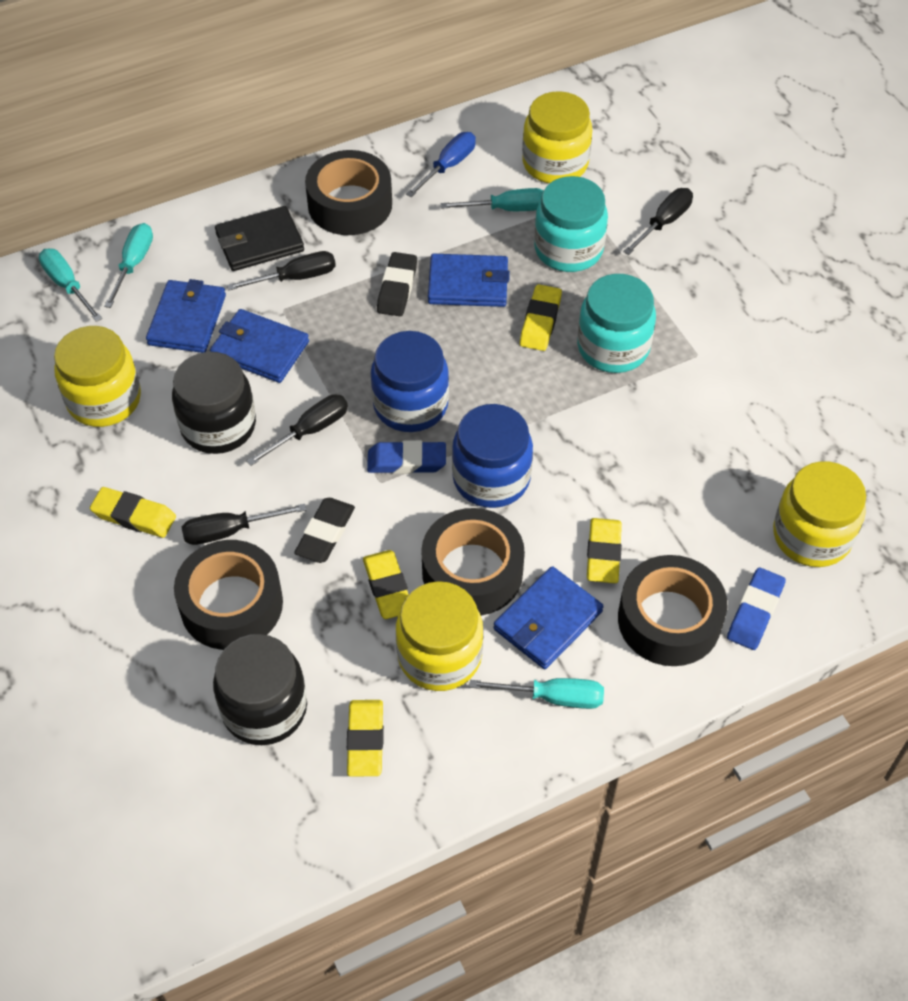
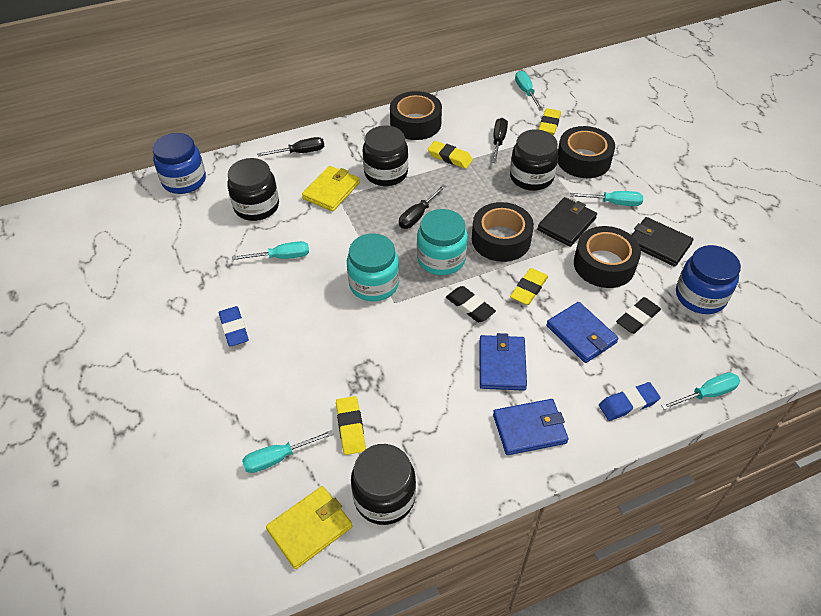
black jar: [172,352,256,454] [213,634,307,745] = 2 -> [227,158,279,221] [351,444,416,525] [363,126,408,186] [510,129,558,191] = 4
black screwdriver: [182,504,306,545] [227,251,336,291] [246,394,348,466] [623,188,693,255] = 4 -> [257,137,324,156] [399,185,447,229] [492,118,508,163] = 3
black wallet: [215,206,304,271] = 1 -> [537,197,597,247] [632,217,693,267] = 2
blue screwdriver: [406,132,476,197] = 1 -> none = 0
blue wallet: [146,279,226,353] [210,309,309,383] [428,254,510,307] [493,566,604,669] = 4 -> [480,333,527,391] [493,399,569,455] [546,302,619,363] = 3
turquoise screwdriver: [39,249,102,322] [104,223,153,308] [441,188,543,211] [469,678,604,709] = 4 -> [232,241,309,260] [242,430,334,473] [515,71,543,111] [570,191,643,206] [661,372,740,410] = 5
yellow eraser: [90,487,176,538] [347,700,384,777] [363,550,409,619] [520,284,562,351] [587,518,622,583] = 5 -> [336,396,366,455] [428,141,473,169] [510,268,548,305] [539,108,561,135] = 4
yellow jar: [54,326,141,427] [396,581,483,691] [522,91,592,183] [773,461,866,567] = 4 -> none = 0
yellow wallet: none = 0 -> [266,486,352,569] [302,166,360,211] = 2

